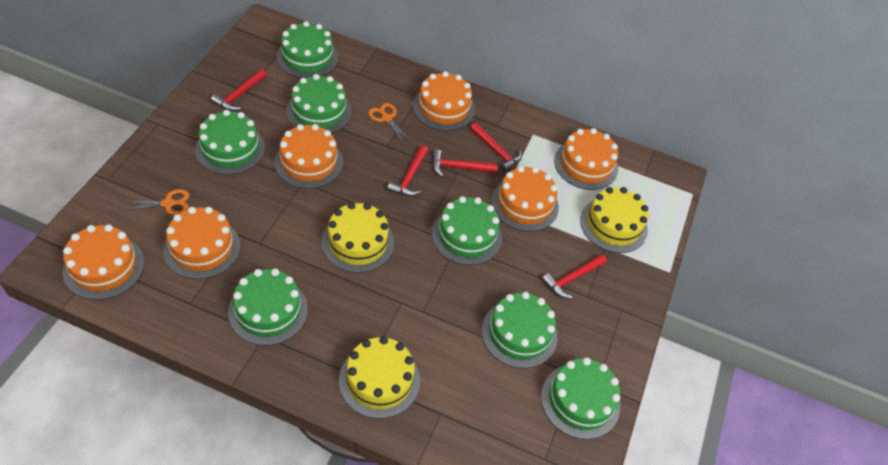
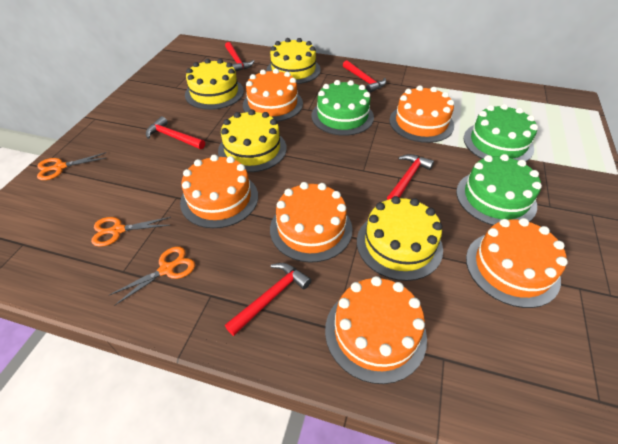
green cake: [195,110,265,175] [228,268,308,346] [277,21,338,78] [286,74,351,133] [432,196,502,265] [482,292,558,368] [541,357,621,439] = 7 -> [312,80,374,136] [456,154,542,225] [464,104,538,162] = 3
orange scissors: [120,189,189,215] [368,103,413,144] = 2 -> [37,152,106,180] [91,217,171,247] [109,246,195,305] = 3
yellow cake: [321,202,394,273] [339,336,420,419] [580,187,648,253] = 3 -> [185,59,244,110] [218,109,287,172] [267,38,321,84] [357,196,443,281] = 4

